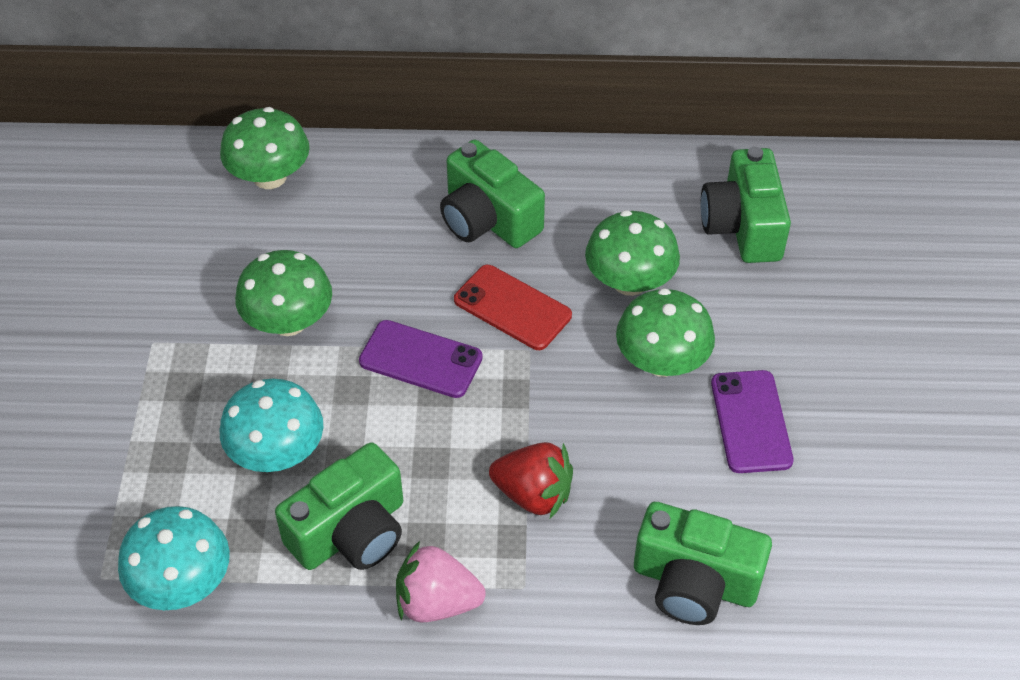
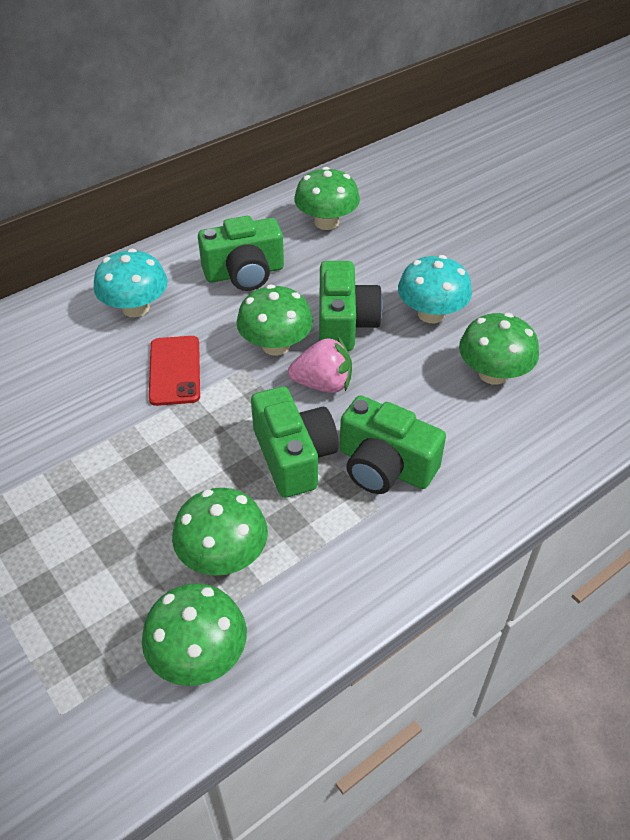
green mushroom: [220,107,310,189] [235,250,332,336] [585,210,680,296] [616,288,715,377] = 4 -> [142,583,247,686] [172,488,268,576] [236,285,313,356] [294,167,360,230] [459,313,539,385] = 5
purple phone: [359,320,483,398] [711,370,793,473] = 2 -> none = 0
red strawberry: [489,442,573,518] = 1 -> none = 0

